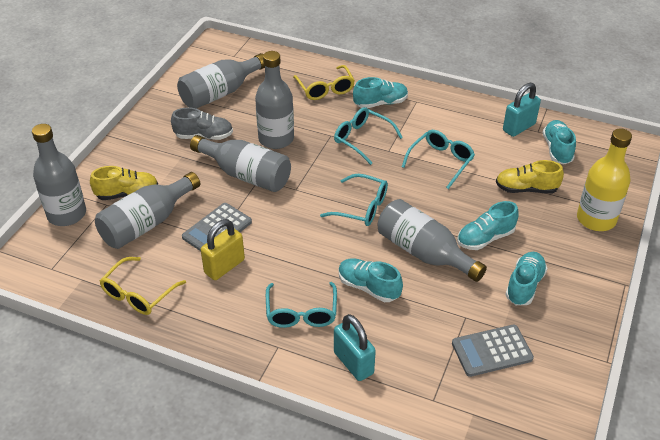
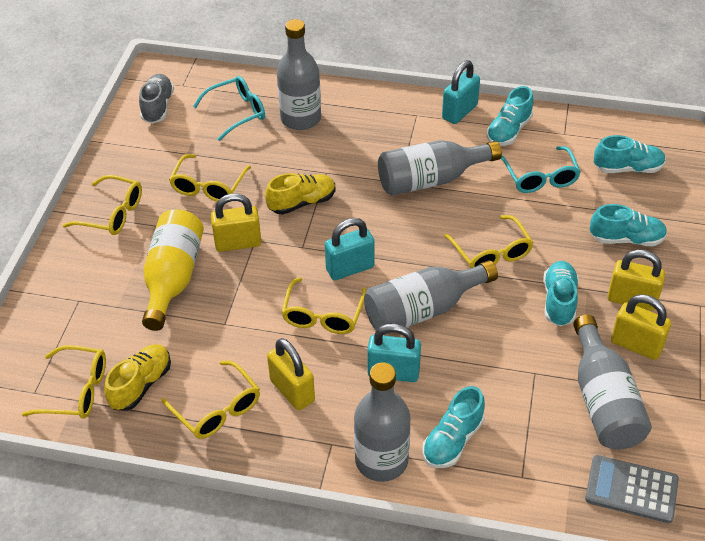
grey bottle: [32,124,86,226] [95,172,200,249] [177,53,265,109] [190,135,291,192] [255,51,294,149] [377,199,487,282] = 6 -> [277,19,321,130] [354,363,411,482] [364,260,498,335] [378,140,502,196] [573,315,652,450] = 5
grey calculator: [182,203,252,251] [452,325,534,377] = 2 -> [585,455,679,523] = 1
turquoise glasses: [266,282,337,328] [320,174,388,226] [334,107,403,165] [402,130,475,189] = 4 -> [193,76,265,141] [501,146,581,193] = 2
turquoise padlock: [334,314,376,381] [503,83,541,137] = 2 -> [325,218,375,280] [367,324,421,382] [442,60,480,124] = 3
yellow glasses: [100,257,186,315] [293,65,355,100] = 2 -> [21,345,106,419] [63,175,142,235] [161,361,260,439] [169,154,251,202] [281,277,366,334] [444,215,534,268] = 6
yellow padlock: [201,219,245,280] = 1 -> [211,193,262,252] [267,338,315,410] [608,249,665,311] [611,294,671,360] = 4

